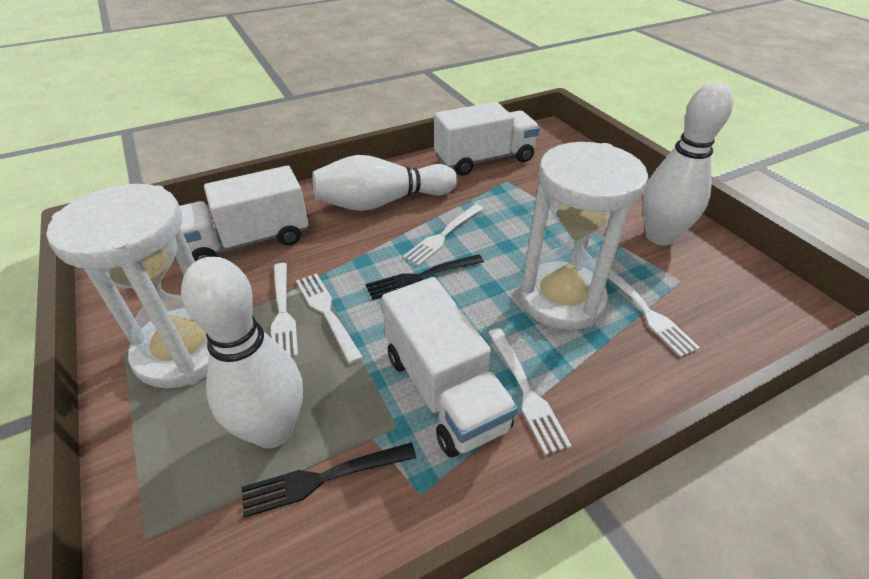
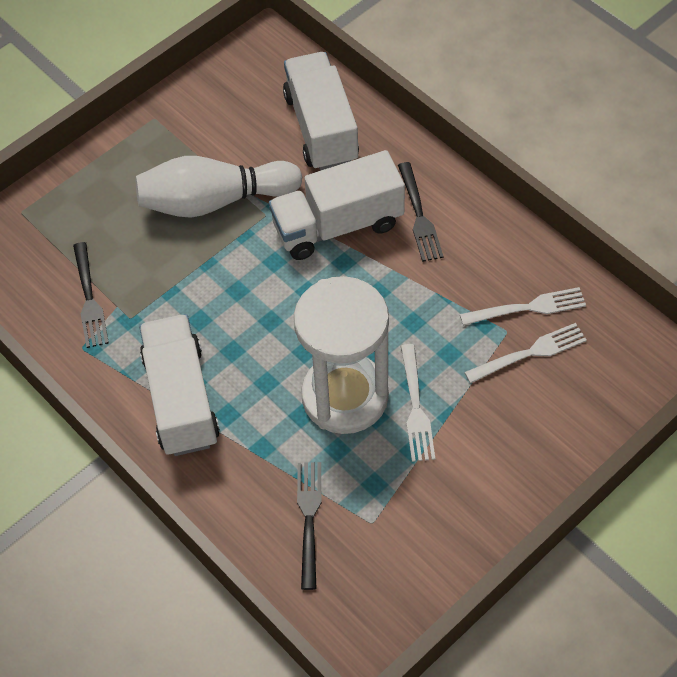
black fork: [242,442,416,518] [365,254,484,300] = 2 -> [73,242,109,348] [297,462,322,590] [398,162,444,262] = 3
white bowling pin: [181,257,303,448] [312,155,457,211] [642,82,733,245] = 3 -> [135,156,302,218] = 1
white fork: [271,263,298,357] [296,273,363,364] [403,204,483,266] [488,328,572,455] [608,269,700,357] = 5 -> [401,344,435,462] [460,287,586,326] [464,323,587,383] = 3
white hourglass: [47,184,209,388] [519,142,648,330] = 2 -> [294,276,389,434] = 1

